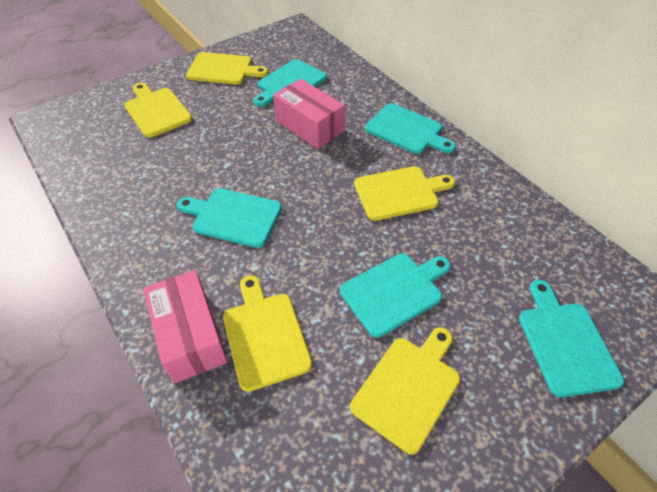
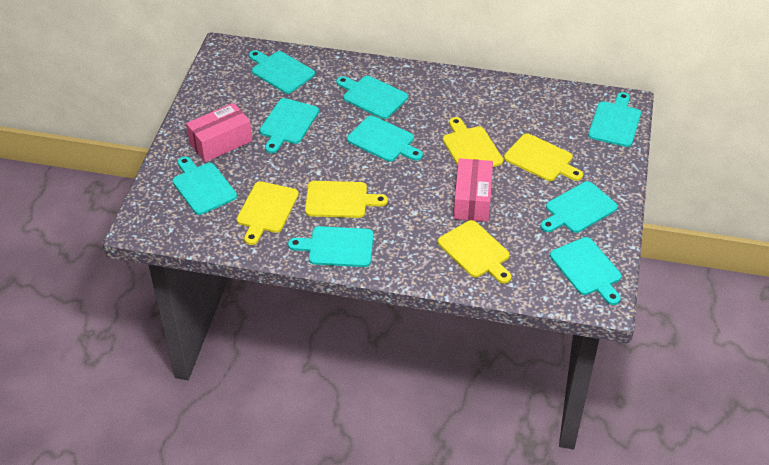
turquoise cutting board: [177,188,282,248] [253,59,327,107] [340,253,451,338] [365,103,456,154] [519,280,624,397] = 5 -> [172,156,237,215] [249,50,315,94] [260,98,319,153] [288,226,374,267] [336,76,408,119] [347,116,423,162] [540,181,618,233] [550,237,622,305] [588,92,641,147] = 9

